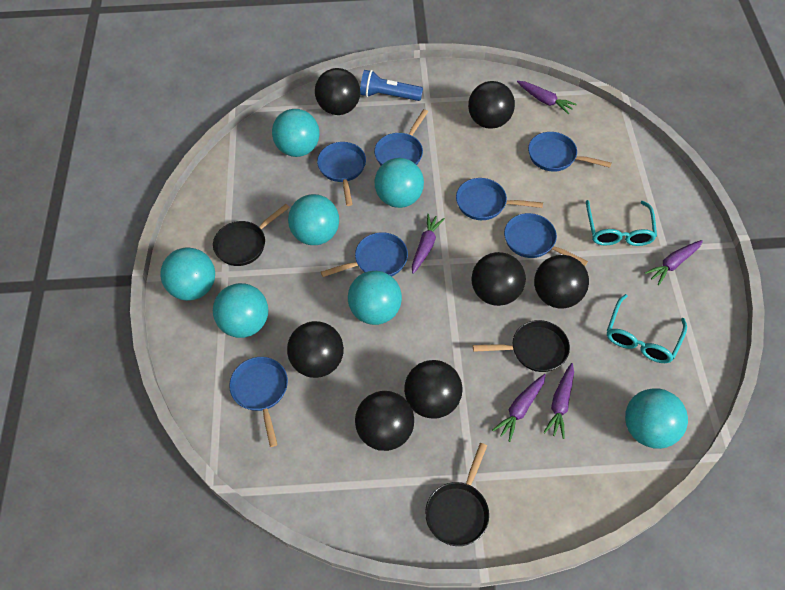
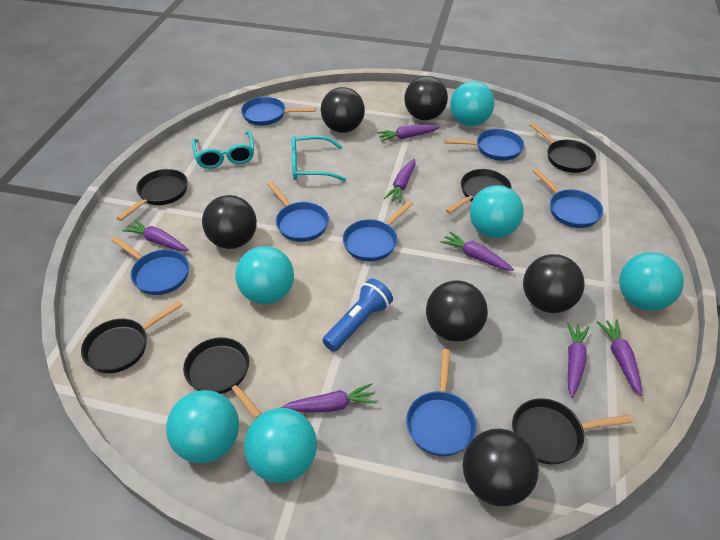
black ball: [287,321,344,378] [315,68,360,115] [355,391,414,451] [404,360,463,419] [468,81,515,129] [471,252,526,306] [534,255,589,309] = 7 -> [202,195,257,249] [321,87,365,133] [404,76,448,120] [426,280,488,342] [463,429,539,506] [523,254,584,313] = 6
black pan: [213,204,290,266] [425,443,489,546] [473,320,570,372] = 3 -> [81,301,183,373] [117,169,188,221] [183,337,262,419] [446,169,511,214] [512,398,633,464] [529,122,596,173] = 6
purple carrot: [412,214,445,274] [492,374,546,442] [517,81,577,114] [543,363,574,439] [645,240,703,285] = 5 -> [122,219,189,251] [281,383,377,412] [377,125,440,142] [384,159,415,203] [440,231,514,271] [567,322,590,398] [597,319,642,396] = 7
turquoise ball: [161,248,215,301] [213,283,268,338] [272,109,319,157] [288,194,339,245] [348,271,402,325] [375,158,424,208] [625,388,688,449] = 7 -> [166,390,239,463] [235,246,294,304] [244,408,317,483] [450,81,495,126] [470,185,524,238] [619,252,684,311] = 6

